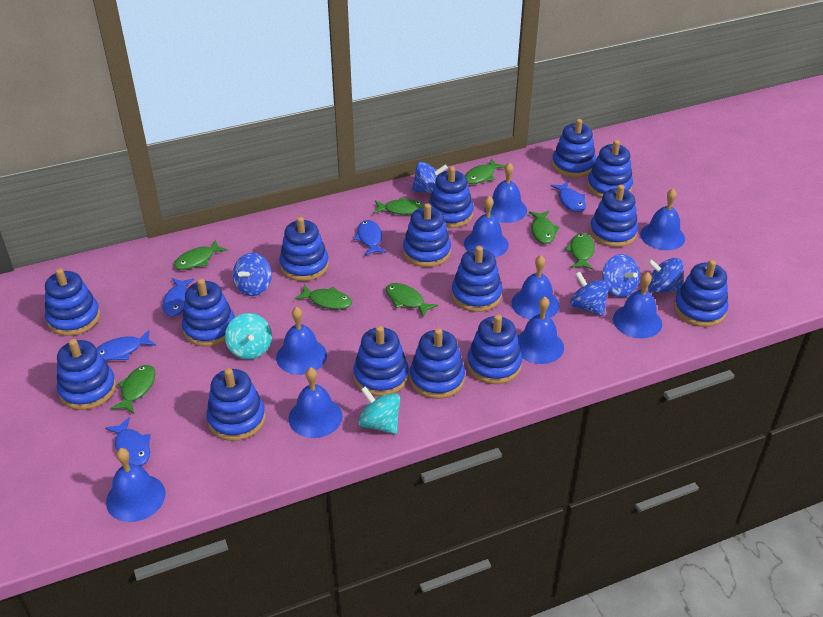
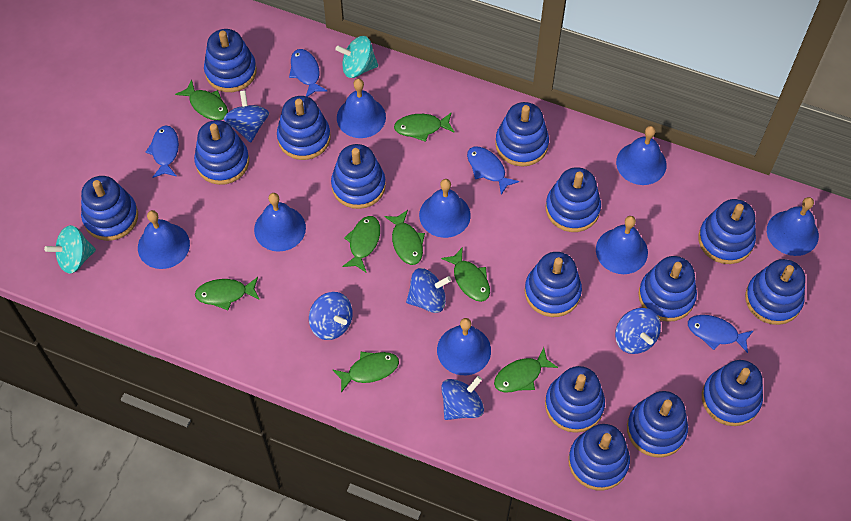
blue bell: [106,448,166,522] [276,307,327,375] [288,367,343,438] [464,196,509,257] [484,162,527,223] [512,255,559,320] [517,297,564,364] [613,272,662,338] [640,189,685,250] = 9 -> [138,210,190,269] [254,193,306,252] [337,79,386,138] [419,179,471,238] [437,318,491,375] [596,216,648,274] [616,126,667,185] [767,197,819,256] = 8
blue fish: [96,330,156,361] [105,417,151,466] [163,278,194,316] [354,220,386,256] [550,181,586,212] = 5 -> [146,125,179,178] [289,49,328,97] [467,147,519,195] [688,315,754,353] = 4

